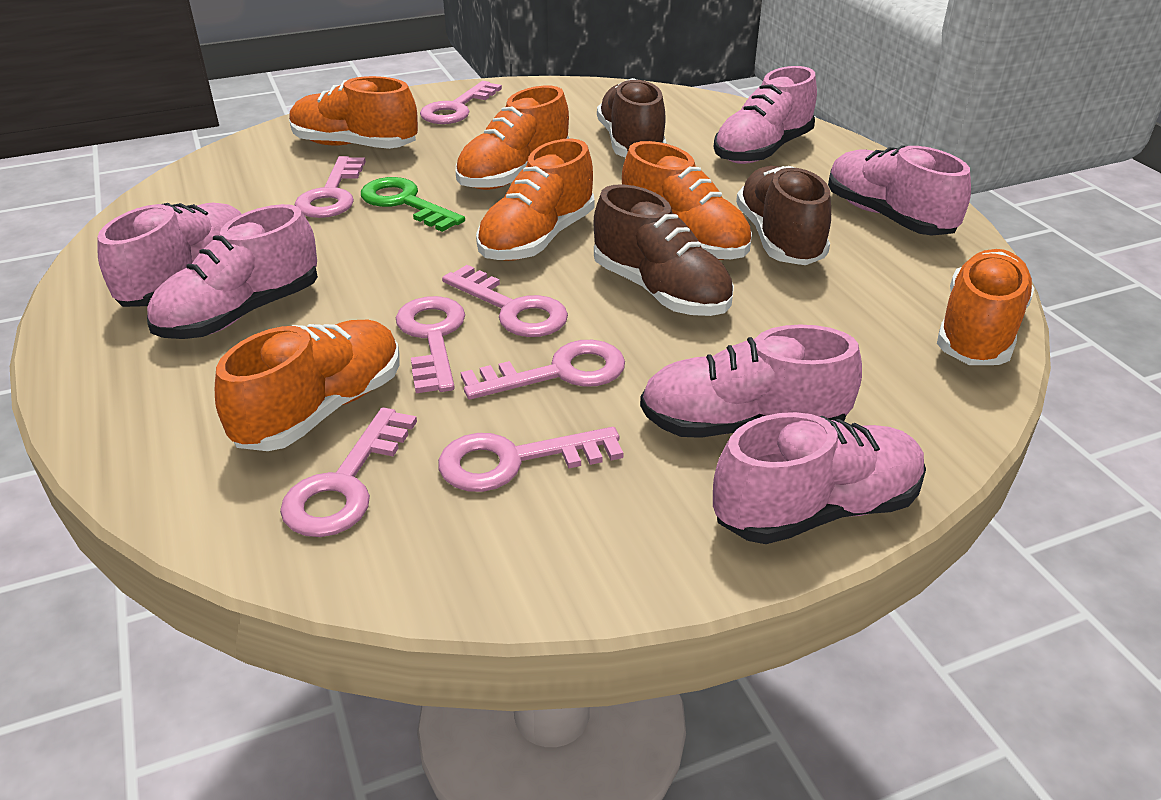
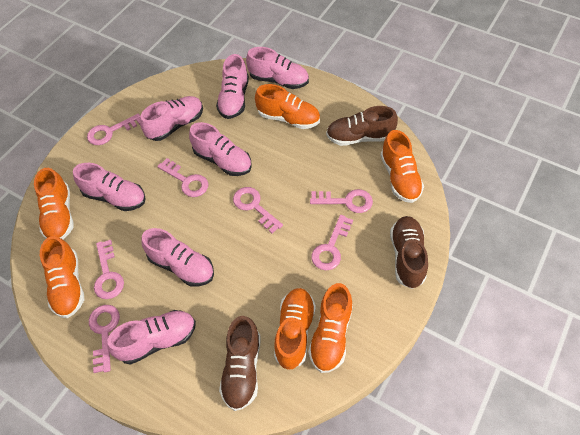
green key: [361,177,465,232] = 1 -> none = 0
pink shoe: [97,203,241,307] [147,204,318,339] [640,325,862,438] [713,412,926,544] [714,66,817,164] [828,145,971,236] = 6 -> [73,163,146,211] [107,310,196,365] [140,96,203,141] [142,228,214,287] [189,122,252,176] [216,54,249,119] [246,47,309,89] = 7

